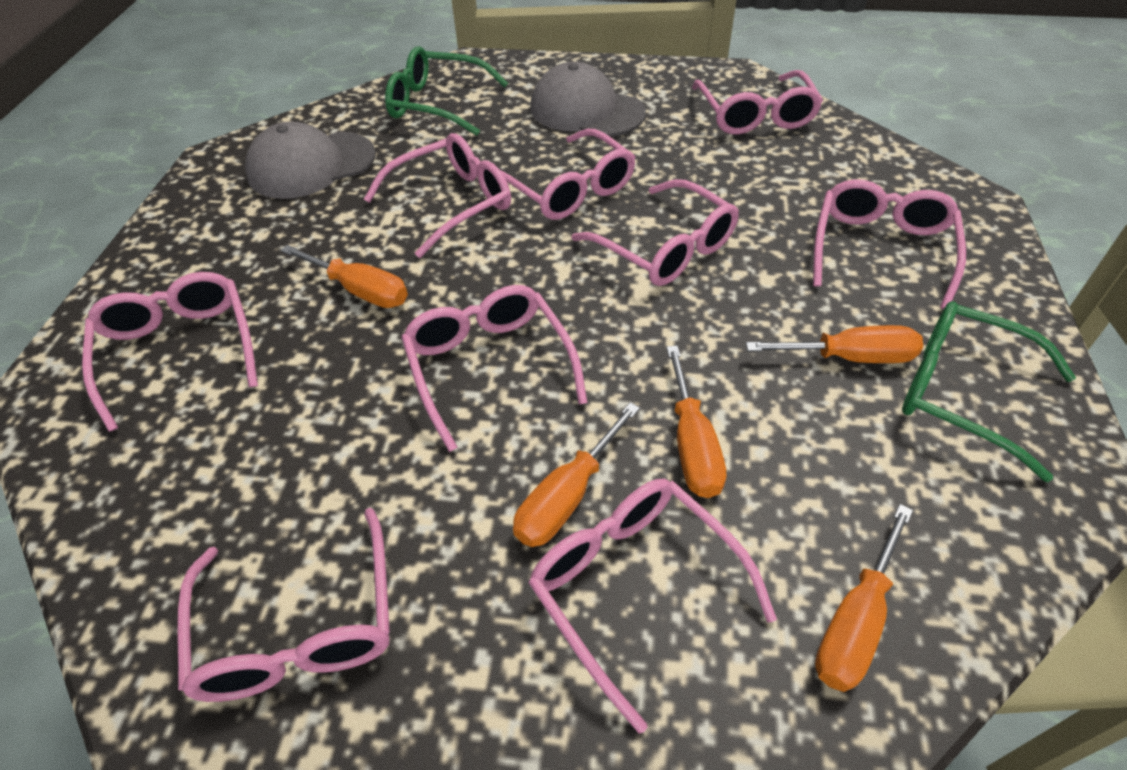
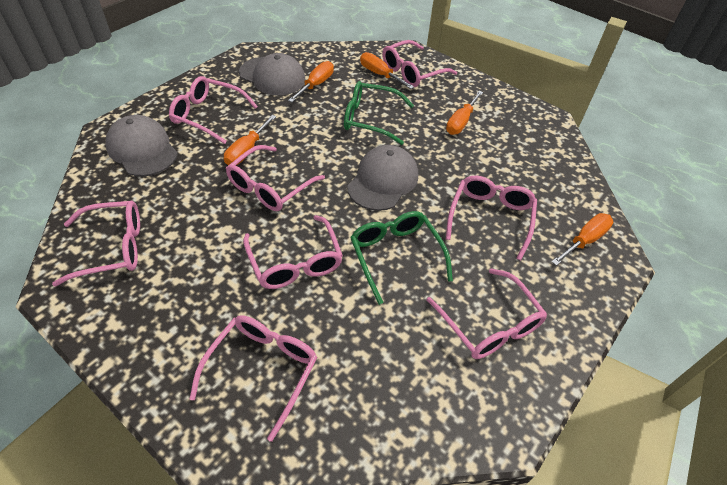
grey cap: [245,122,376,199] [530,62,646,137] = 2 -> [105,115,178,176] [239,53,305,95] [347,145,418,211] = 3
pink glasses: [82,272,258,432] [177,508,390,702] [364,133,511,258] [401,285,588,452] [500,129,636,220] [528,478,777,733] [571,179,739,286] [692,70,823,134] [813,179,966,309] = 9 -> [52,201,140,286] [169,76,258,144] [189,315,317,442] [226,145,325,211] [243,215,343,289] [382,40,457,87] [427,268,547,359] [446,175,537,261] = 8

